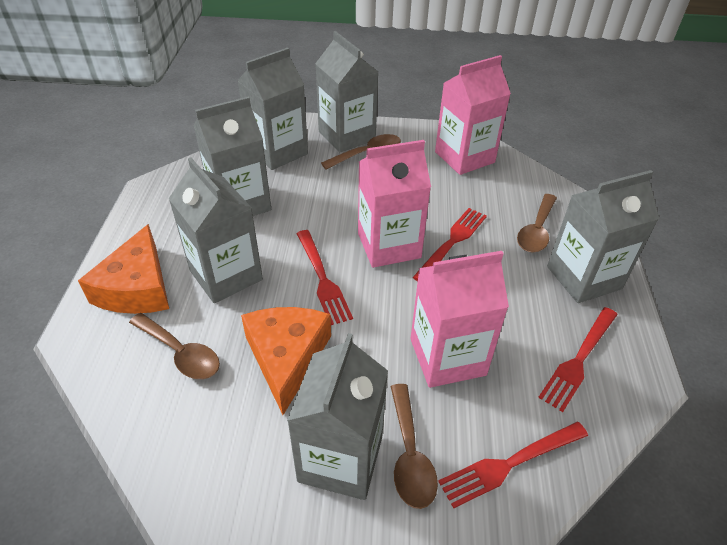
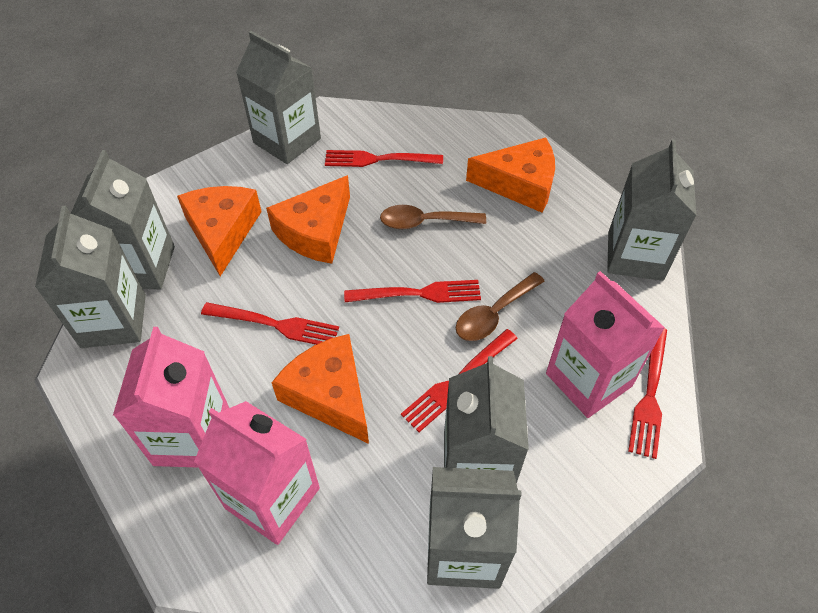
brown spoon: [129,313,220,379] [321,134,401,170] [391,384,438,509] [517,194,557,253] = 4 -> [380,205,486,229] [456,272,545,341] = 2
orange cheese: [78,224,169,314] [241,307,331,415] = 2 -> [177,186,262,276] [266,175,350,264] [272,334,369,444] [466,138,555,213] = 4
red fork: [296,230,353,325] [413,208,487,281] [438,422,588,508] [538,307,618,412] = 4 -> [201,302,339,345] [325,150,443,167] [344,280,481,303] [401,329,518,432] [628,328,667,459] = 5

